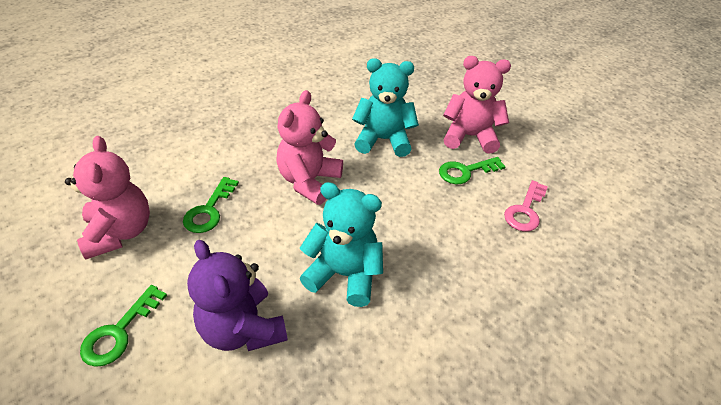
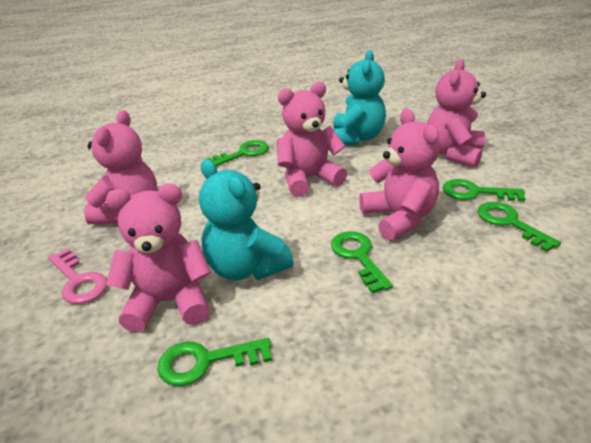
green key: [80,285,167,367] [183,177,239,233] [439,157,506,184] = 3 -> [157,338,272,386] [207,140,269,166] [331,231,393,294] [443,179,525,201] [478,202,561,252] = 5
pink teddy bear: [65,136,150,260] [276,90,343,205] [443,56,511,154] = 3 -> [84,110,157,224] [106,184,212,332] [277,82,347,197] [359,109,440,241] [427,59,486,168] = 5
purple teddy bear: [187,240,288,351] = 1 -> none = 0

